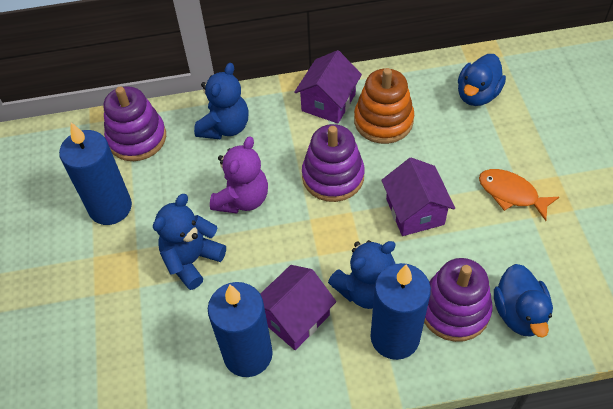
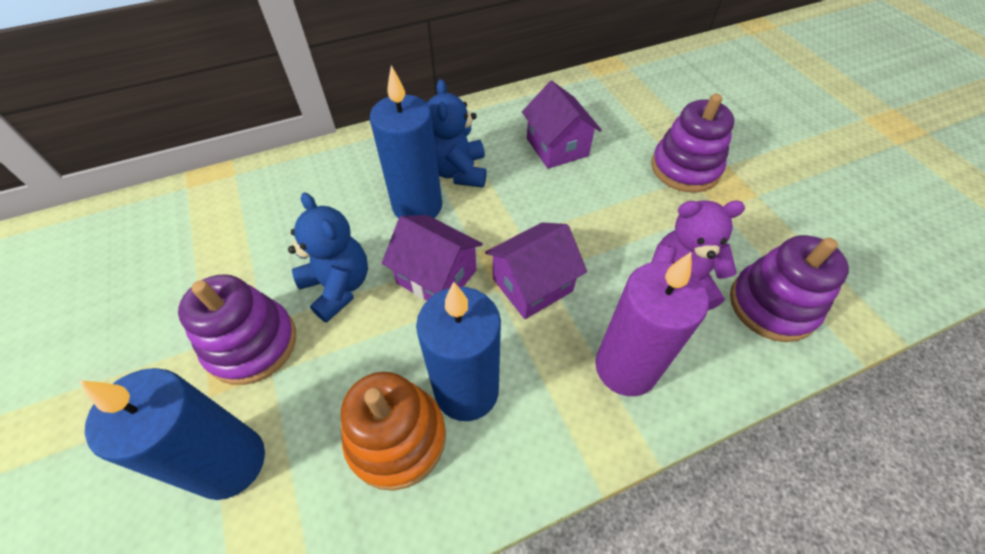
blue duck: [458,54,506,106] [494,264,553,338] = 2 -> none = 0
blue teddy bear: [153,194,226,290] [194,63,249,139] [328,240,396,309] = 3 -> [288,192,368,323] [427,79,487,188] = 2
orange fish: [479,169,559,221] = 1 -> none = 0
purple candle: none = 0 -> [595,252,709,396] = 1

